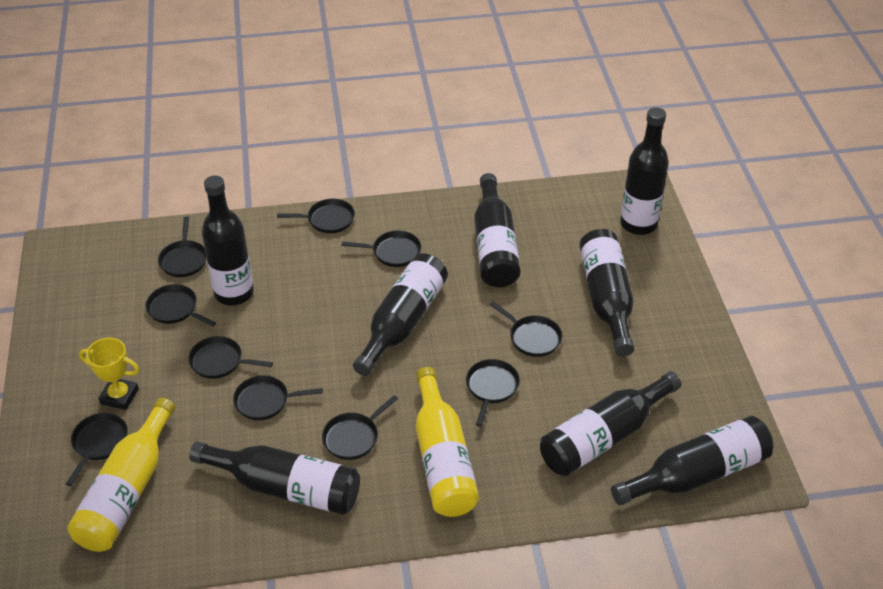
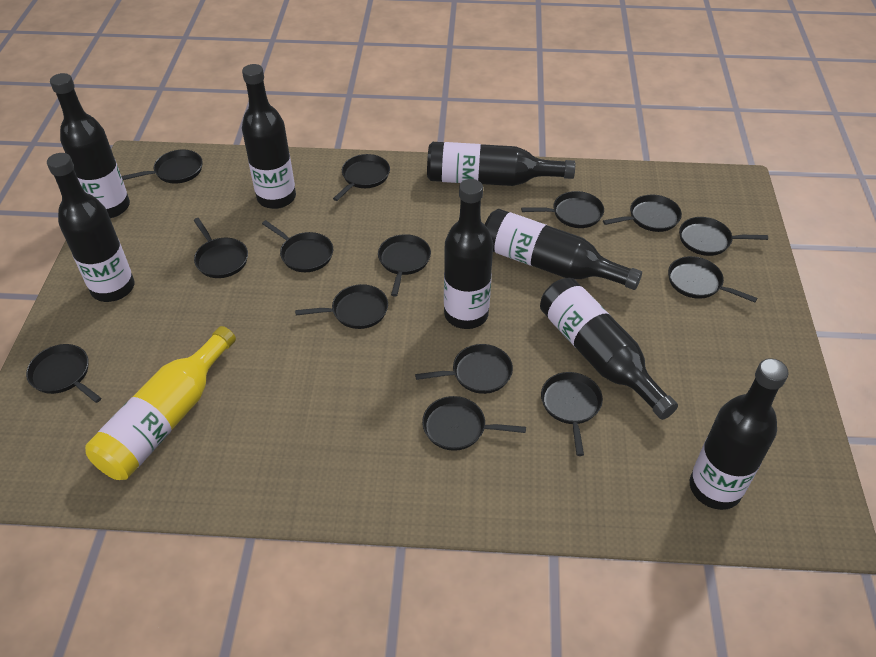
black pan: [66,413,128,486] [145,284,216,327] [158,216,207,277] [188,336,273,379] [233,375,323,420] [277,199,355,233] [322,395,398,460] [342,231,421,267] [466,359,520,427] [490,301,562,357] = 10 -> [26,344,101,403] [121,150,203,184] [194,218,248,278] [262,220,333,272] [295,284,388,329] [333,154,390,201] [378,234,431,296] [415,344,513,394] [422,396,526,451] [521,191,604,228] [541,372,603,456] [603,195,682,232] [668,256,757,302] [679,217,768,256] = 14
yellow bottle: [67,398,175,552] [416,367,479,517] = 2 -> [85,326,236,480] = 1
yellow trophy: [79,337,139,410] = 1 -> none = 0

